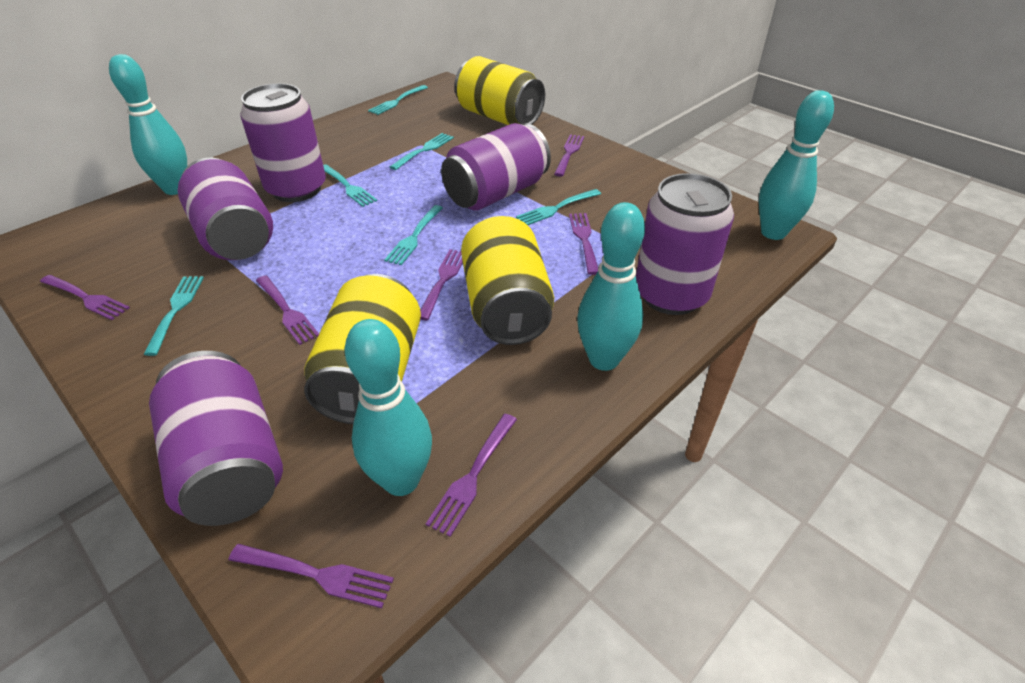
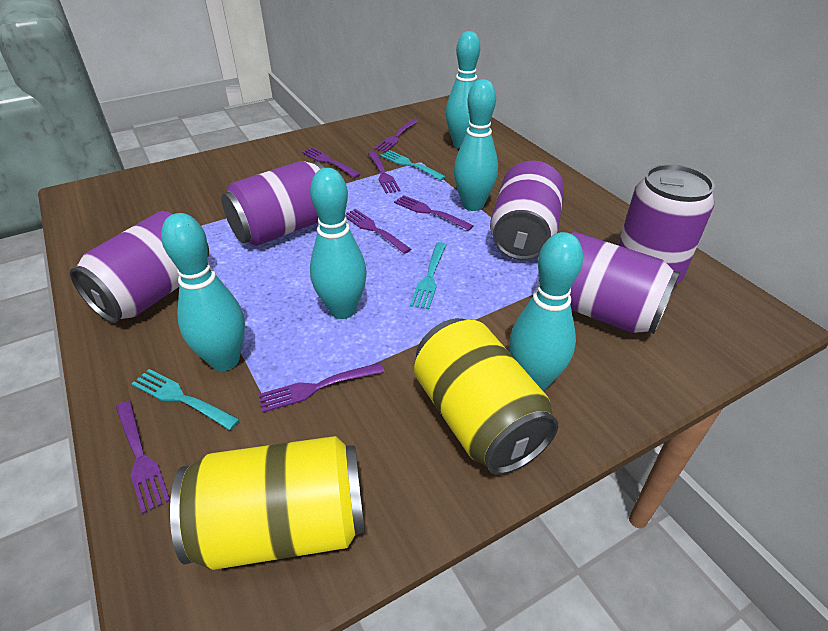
turquoise bowling pin: [109,54,187,195] [345,319,432,496] [577,202,645,371] [759,90,834,240] = 4 -> [161,213,245,371] [310,168,367,319] [446,31,480,149] [454,79,498,211] [509,232,583,391] = 5
turquoise fork: [144,276,204,356] [323,164,377,207] [368,85,428,115] [384,205,443,265] [390,133,454,170] [516,189,601,225] = 6 -> [132,369,240,430] [380,150,446,181] [410,242,447,309] = 3
yellow can: [304,274,421,424] [454,56,545,125] [461,216,554,345] = 3 -> [170,436,365,570] [414,318,558,475] = 2

